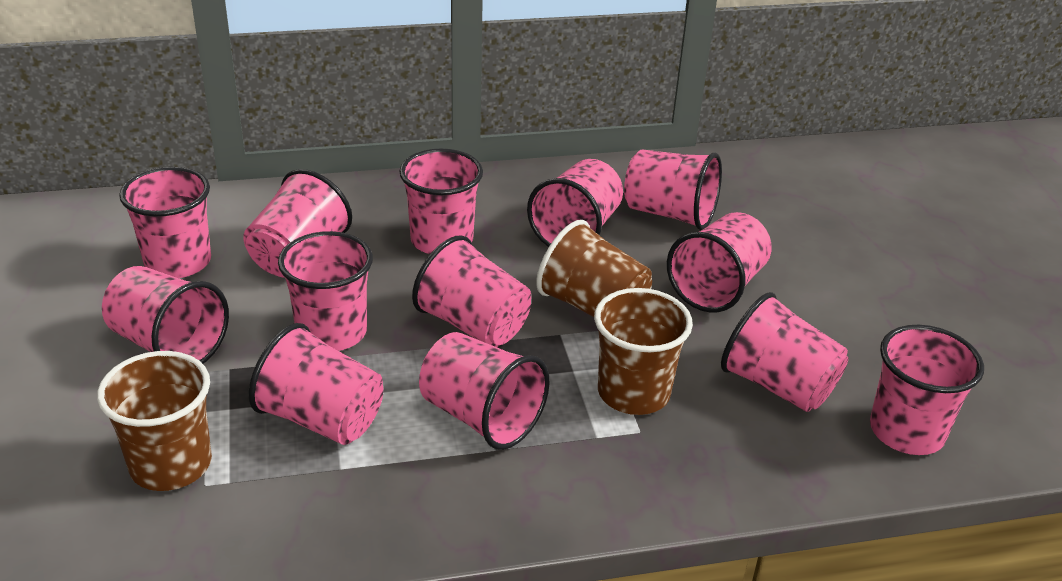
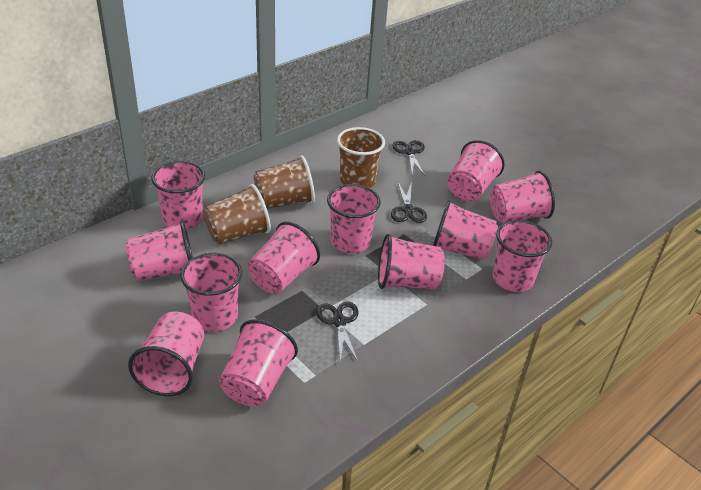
black scissors: none = 0 -> [316,301,358,363] [391,182,427,223] [392,140,425,176] = 3
pink cup: [102,266,229,364] [119,167,211,278] [243,169,352,278] [248,323,384,445] [278,231,373,351] [399,148,483,254] [412,235,531,347] [419,332,550,450] [527,159,623,247] [624,150,722,230] [667,212,772,312] [721,292,848,412] [870,325,984,455] = 13 -> [126,220,193,281] [128,312,204,396] [151,161,205,229] [180,253,242,331] [219,320,298,406] [247,222,320,294] [327,184,381,253] [378,234,445,290] [433,200,498,260] [447,140,505,201] [490,171,555,223] [492,220,552,292] = 12

